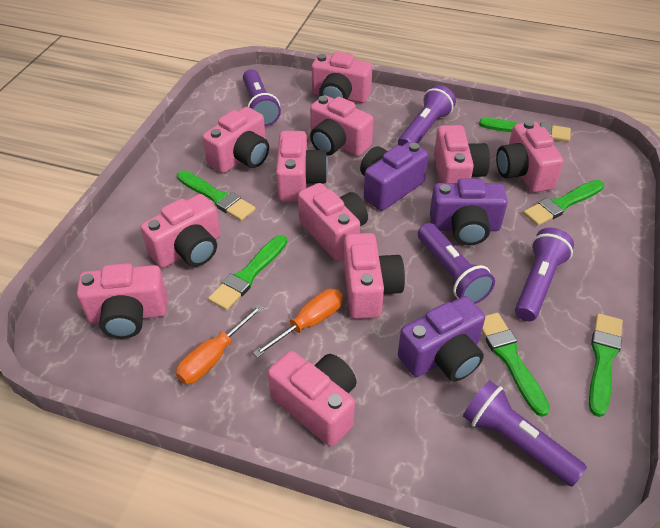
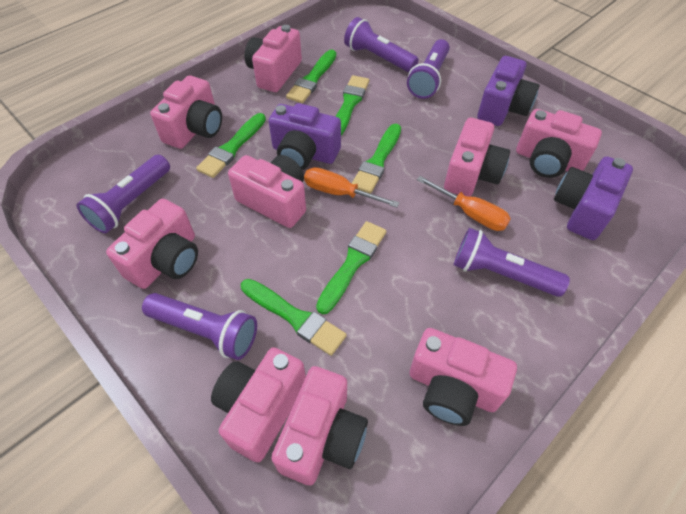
pink camera: [77,263,167,339] [140,194,221,268] [202,107,269,173] [268,351,357,447] [276,131,328,202] [298,183,368,261] [310,95,373,156] [312,52,372,103] [344,233,405,319] [434,125,490,183] [496,120,564,193] = 11 -> [106,199,198,289] [150,75,222,149] [211,347,306,462] [228,155,306,228] [244,25,302,92] [271,366,368,485] [410,328,517,426] [444,118,510,197] [516,109,602,178] = 9

